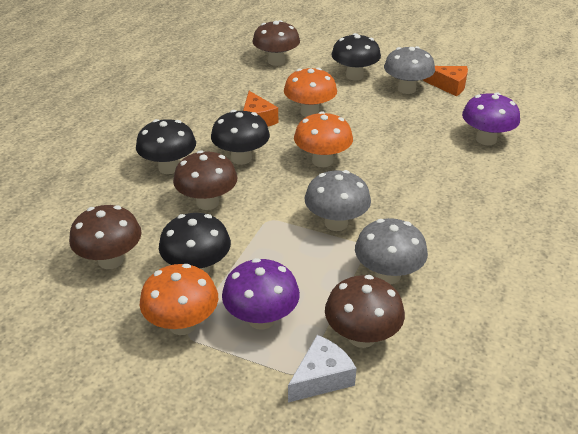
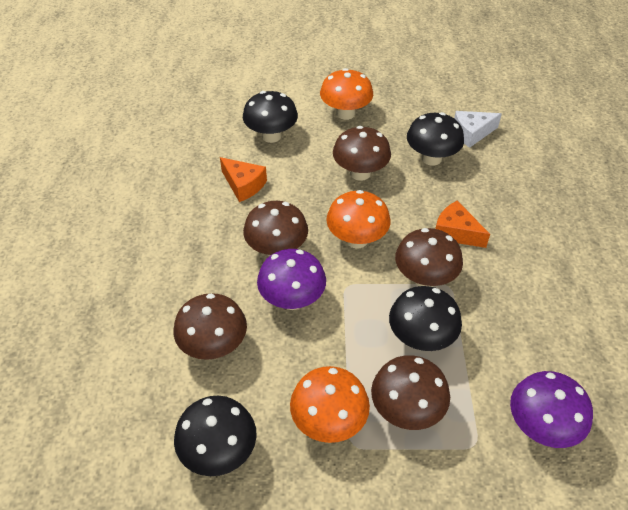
brown mushroom: [69,205,142,269] [173,150,238,210] [252,20,300,66] [325,275,405,348] = 4 -> [174,293,247,360] [243,201,308,256] [333,126,391,181] [371,355,450,430] [395,228,463,287] = 5
grey mushroom: [305,170,371,231] [355,218,428,285] [384,46,435,94] = 3 -> none = 0

